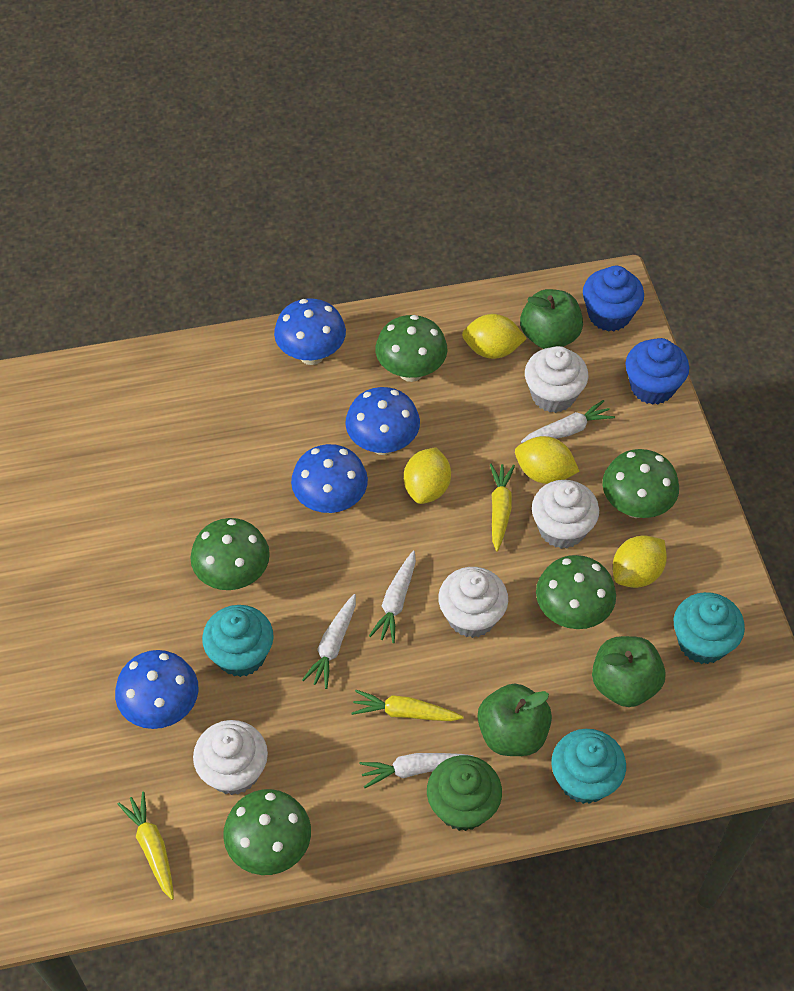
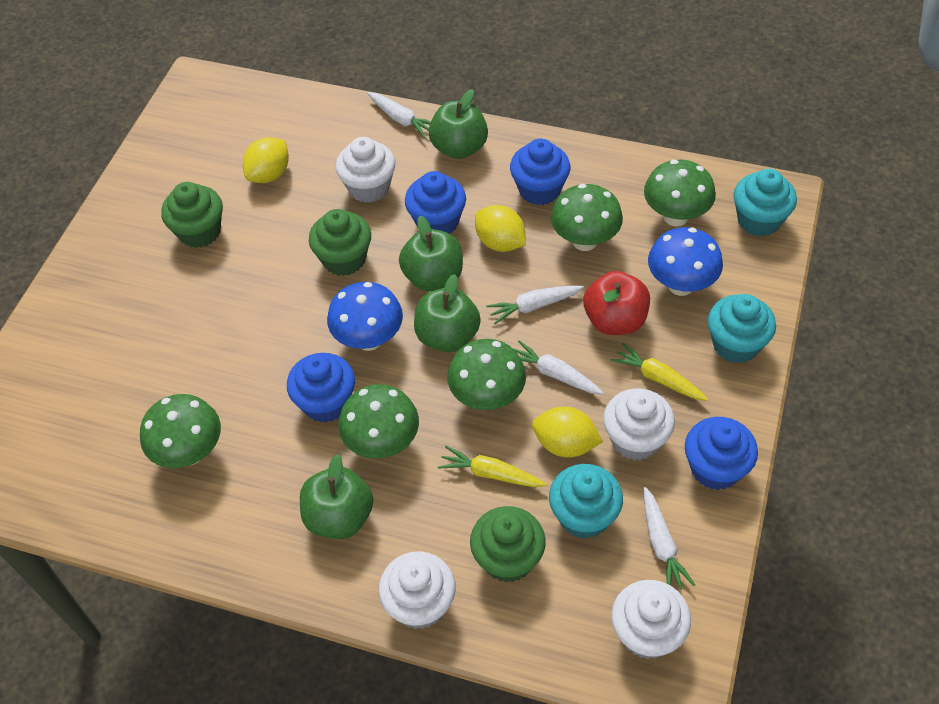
blue cupcake: [583,266,644,332] [626,338,689,405] = 2 -> [287,353,355,423] [405,171,466,233] [510,139,570,205] [685,417,758,490] = 4
blue mushroom: [115,650,199,729] [274,299,346,365] [291,444,368,513] [345,387,420,455] = 4 -> [327,282,403,351] [648,227,723,296] = 2
green apple: [478,684,552,756] [520,289,583,349] [592,636,666,707] = 3 -> [300,454,373,539] [399,216,463,291] [414,274,481,352] [429,89,488,159] = 4
green cupcake: [427,755,502,831] = 1 -> [161,182,223,248] [309,209,371,276] [470,506,546,582] = 3
red apple: none = 0 -> [583,271,650,335] = 1
yellow carrot: [118,791,174,900] [351,690,464,721] [490,464,515,552] = 3 -> [438,446,547,487] [610,343,709,401] = 2
yellow lemon: [404,447,451,504] [462,314,527,359] [515,436,580,484] [613,535,667,588] = 4 -> [243,137,289,183] [475,205,526,252] [532,407,603,458] = 3

